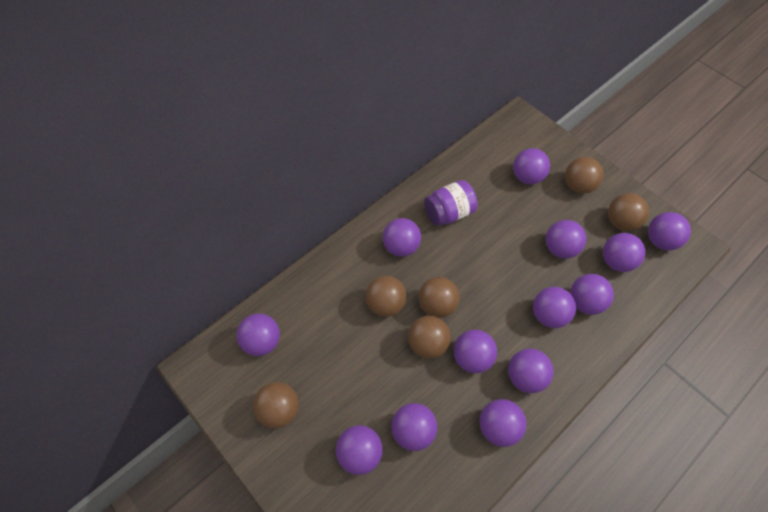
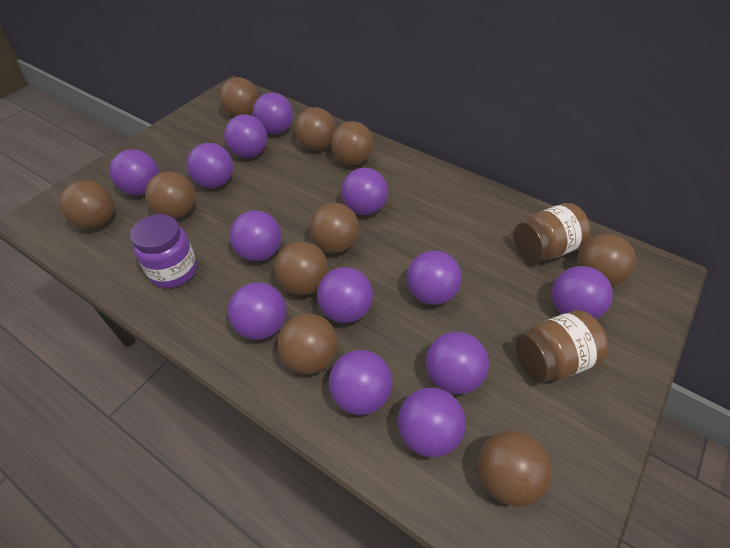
brown ball: [253,382,299,429] [366,276,406,317] [408,316,451,359] [418,277,460,318] [565,157,603,193] [608,193,649,231] = 6 -> [59,181,114,229] [145,172,196,219] [219,77,259,117] [274,242,328,295] [277,313,338,374] [295,107,336,150] [309,203,359,253] [331,121,373,165] [478,430,552,507] [577,234,636,287] = 10
brown jar: none = 0 -> [514,203,590,263] [515,310,608,383] = 2

